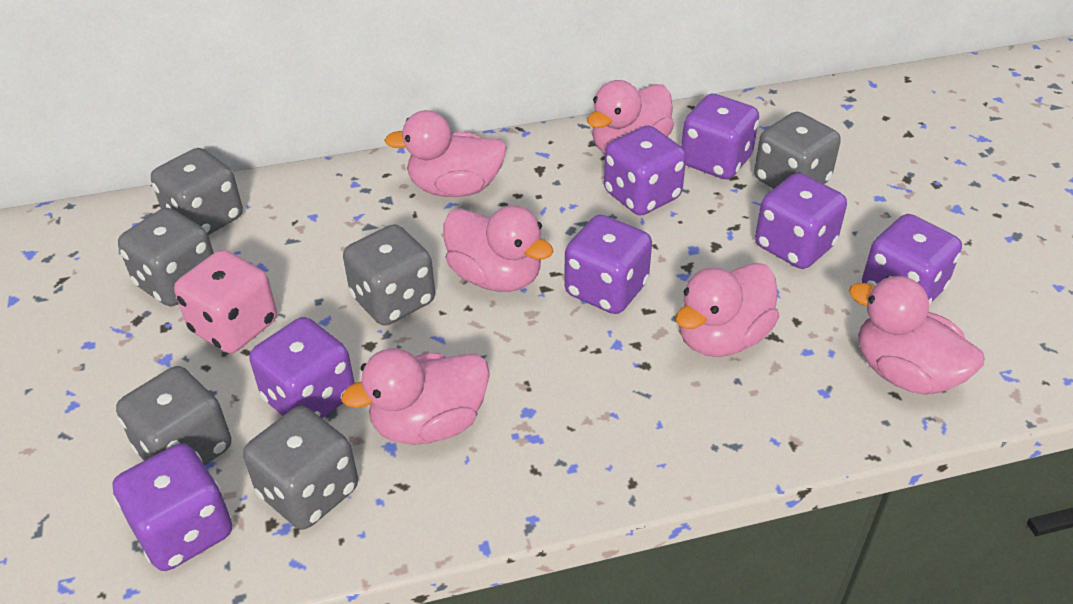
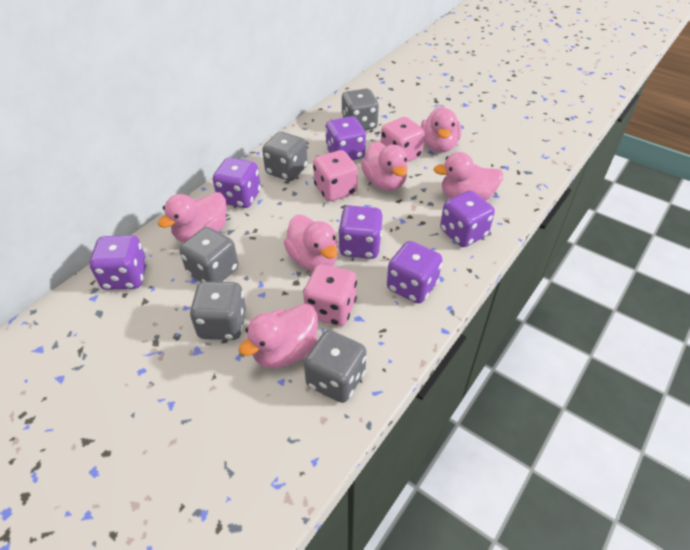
grey dice: [116,366,231,465] [118,208,214,306] [151,148,243,235] [243,406,358,529] [343,224,435,326] [754,112,841,189] = 6 -> [179,227,238,282] [190,281,246,340] [262,132,308,181] [304,330,366,403] [341,89,379,130] = 5
pink dice: [174,250,277,353] = 1 -> [303,264,357,326] [313,150,358,201] [381,117,425,162] = 3
purple dice: [112,443,232,571] [249,317,355,418] [564,215,652,314] [604,126,686,215] [681,94,759,180] [755,173,847,269] [862,214,962,306] = 7 -> [89,235,147,290] [213,158,261,208] [325,116,366,160] [338,206,383,259] [387,241,442,303] [440,190,495,247] = 6

